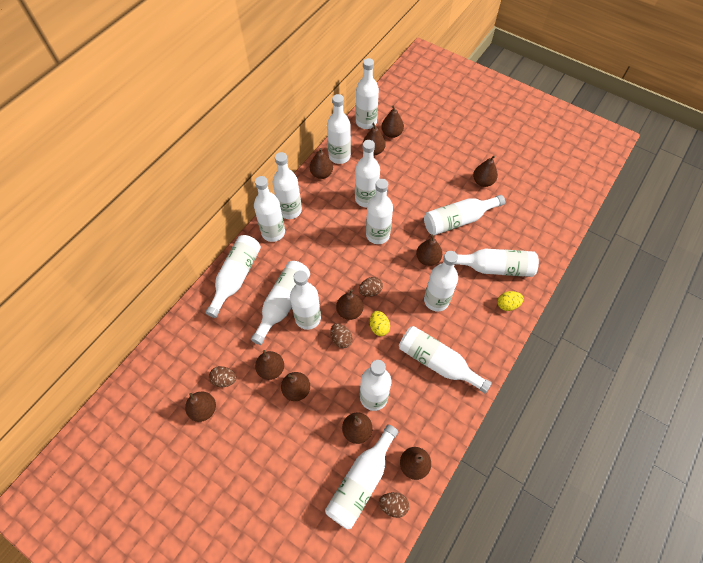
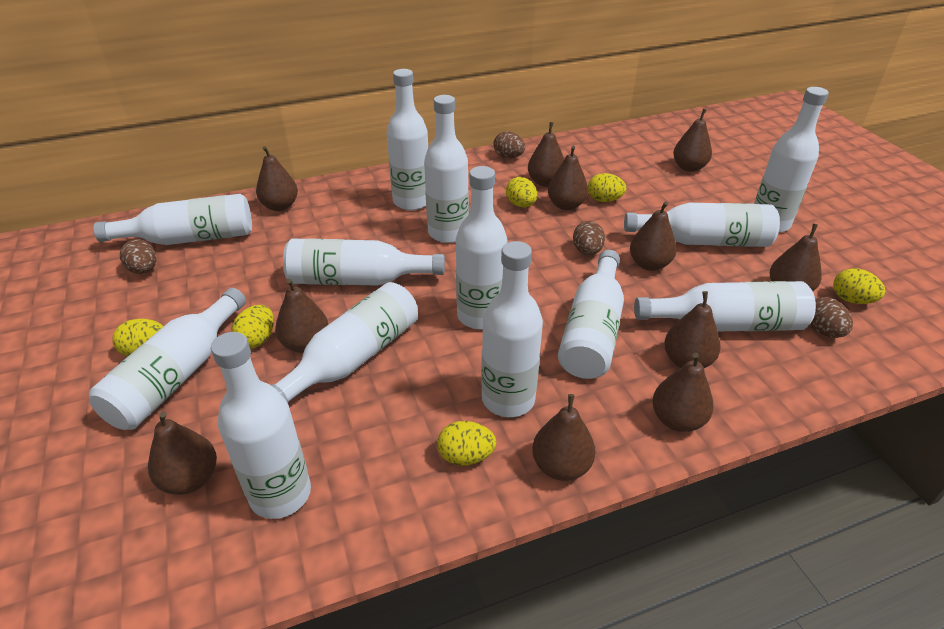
white bottle: [205,235,261,318] [251,261,310,345] [254,176,285,242] [273,152,302,219] [290,270,321,330] [325,424,399,530] [327,94,351,164] [355,140,380,207] [356,58,379,129] [360,360,391,411] [366,179,393,244] [399,326,492,393] [424,195,505,235] [424,251,458,312] [456,249,539,277] = 15 -> [89,288,246,430] [93,194,252,245] [211,332,311,519] [271,282,418,403] [283,238,445,286] [387,69,428,210] [424,95,469,243] [456,166,507,330] [481,241,543,417] [558,250,624,379] [624,202,780,247] [634,281,816,331] [754,87,829,233] = 13
yellow egg: [370,311,390,336] [498,291,524,311] = 2 -> [112,319,164,356] [231,305,274,348] [438,421,496,466] [506,177,537,207] [588,173,626,202] [833,268,886,304] = 6

